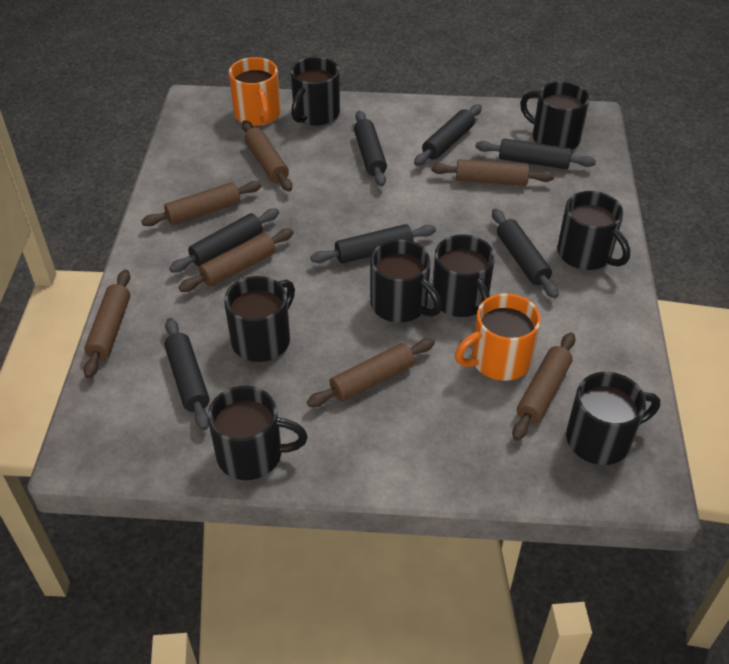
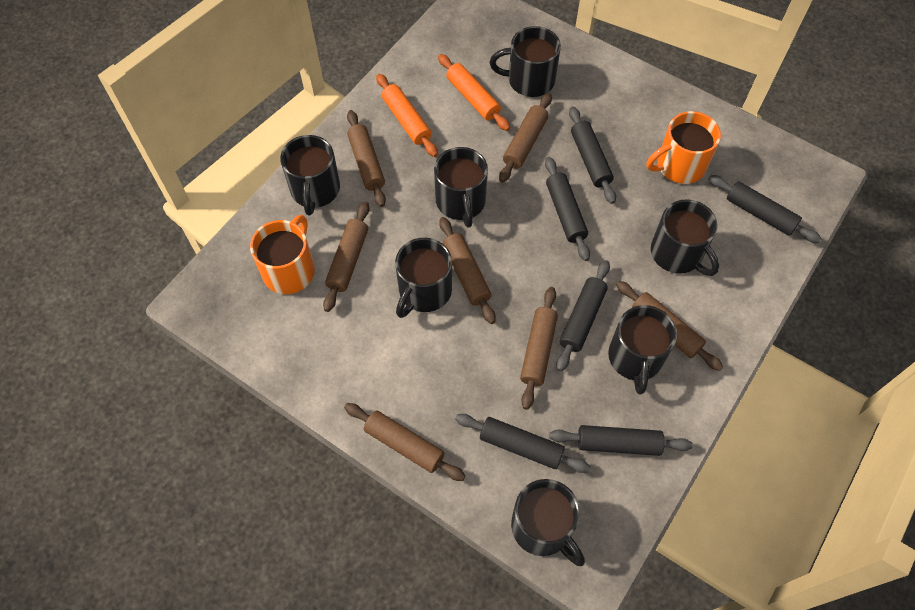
black mug: [207,386,308,480] [224,276,295,362] [291,57,340,126] [370,240,442,323] [433,234,495,317] [520,81,590,149] [557,191,630,270] [566,372,660,465] = 8 -> [280,135,340,215] [395,238,452,318] [434,147,488,228] [490,26,561,97] [511,479,585,566] [608,305,677,395] [651,199,719,276] = 7
black rolling pin: [164,318,210,430] [169,208,279,273] [311,224,436,264] [354,111,387,187] [414,104,482,166] [475,139,596,169] [492,208,558,298] = 7 -> [455,414,590,473] [545,157,590,261] [549,425,693,456] [556,260,610,372] [569,106,616,204] [708,175,822,243] = 6
orange rolling pin: none = 0 -> [376,74,438,157] [438,54,510,131] = 2

